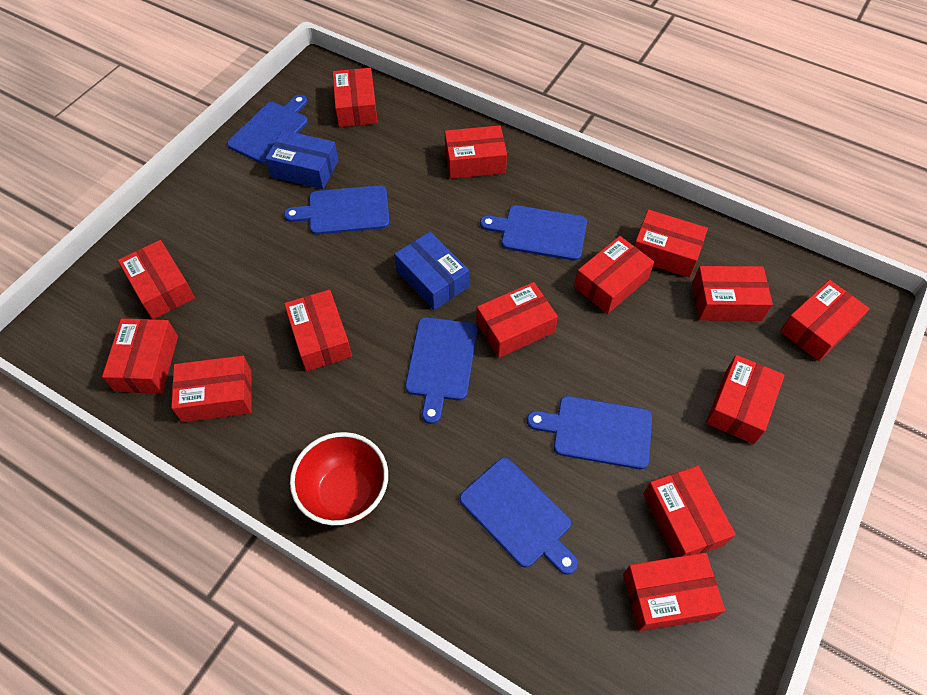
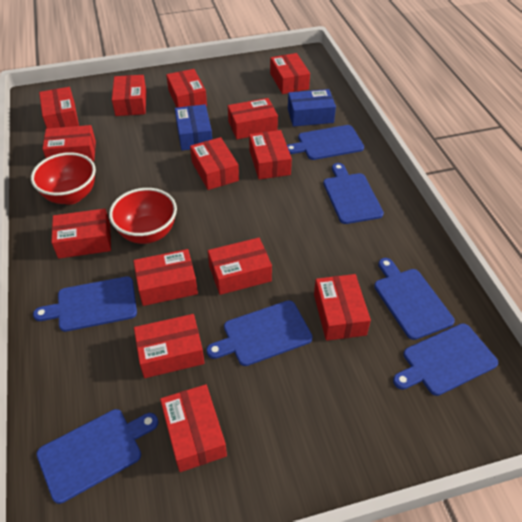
blue cutting board: [227,95,308,164] [284,185,389,235] [405,317,477,424] [460,458,578,575] [480,205,587,261] [527,396,652,469] = 6 -> [33,276,137,332] [37,409,158,504] [206,300,313,366] [287,125,364,160] [323,163,384,224] [374,258,455,340] [393,323,498,396] = 7
red bowl: [290,432,388,526] = 1 -> [31,152,96,205] [109,188,177,244] = 2

